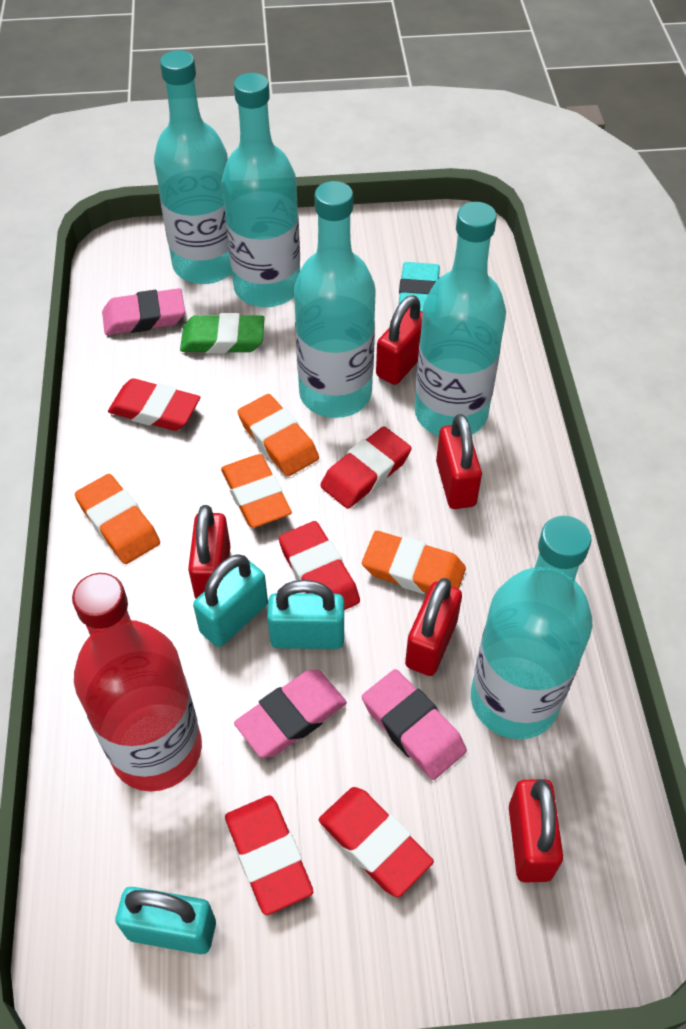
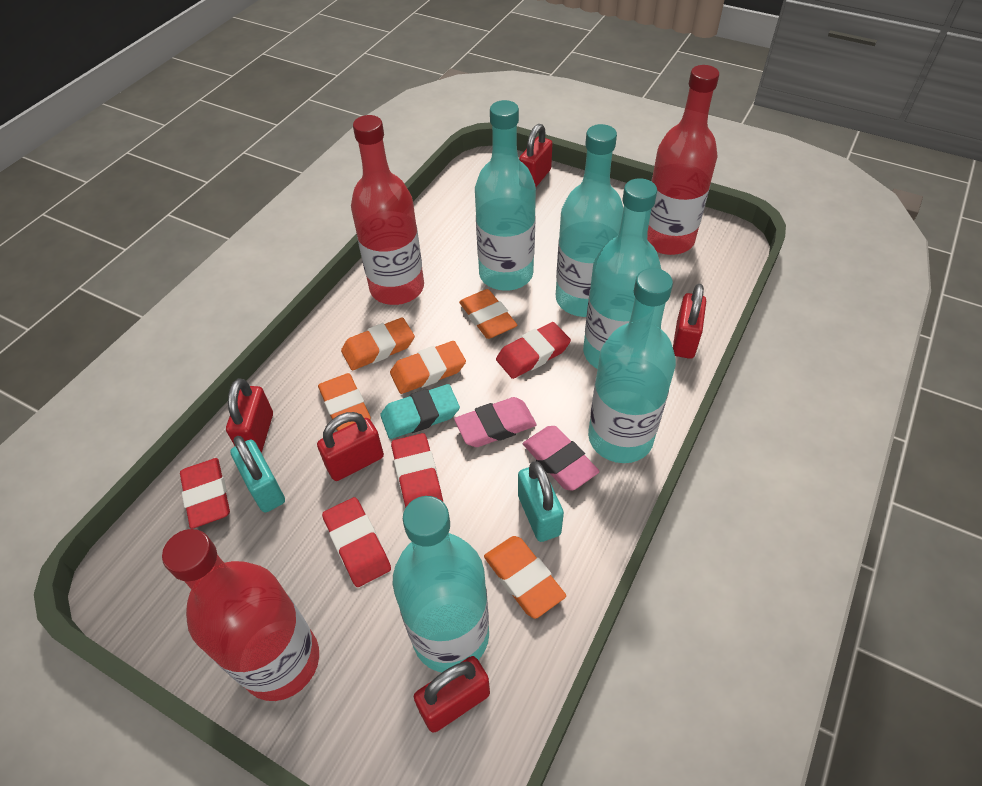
green eraser: [180,313,265,354] = 1 -> none = 0
orange eraser: [75,474,160,564] [221,454,292,528] [237,394,319,477] [362,531,466,594] = 4 -> [318,373,371,431] [341,317,415,370] [390,341,466,394] [459,289,517,339] [484,536,566,619] = 5
pink eraser: [102,288,185,335] [234,670,347,758] [362,669,467,780] = 3 -> [454,397,537,447] [523,426,600,491] = 2
red bottle: [72,573,202,792] = 1 -> [162,529,319,701] [351,115,424,305] [647,65,719,255] = 3
red eraser: [108,378,200,431] [225,795,313,915] [279,521,360,610] [319,787,434,897] [320,427,412,509] = 5 -> [180,458,230,529] [322,497,391,587] [391,433,443,508] [496,322,571,379] = 4
turquoise padlock: [116,887,216,954] [193,554,268,647] [267,580,344,649] = 3 -> [230,436,285,513] [518,461,564,542] = 2

